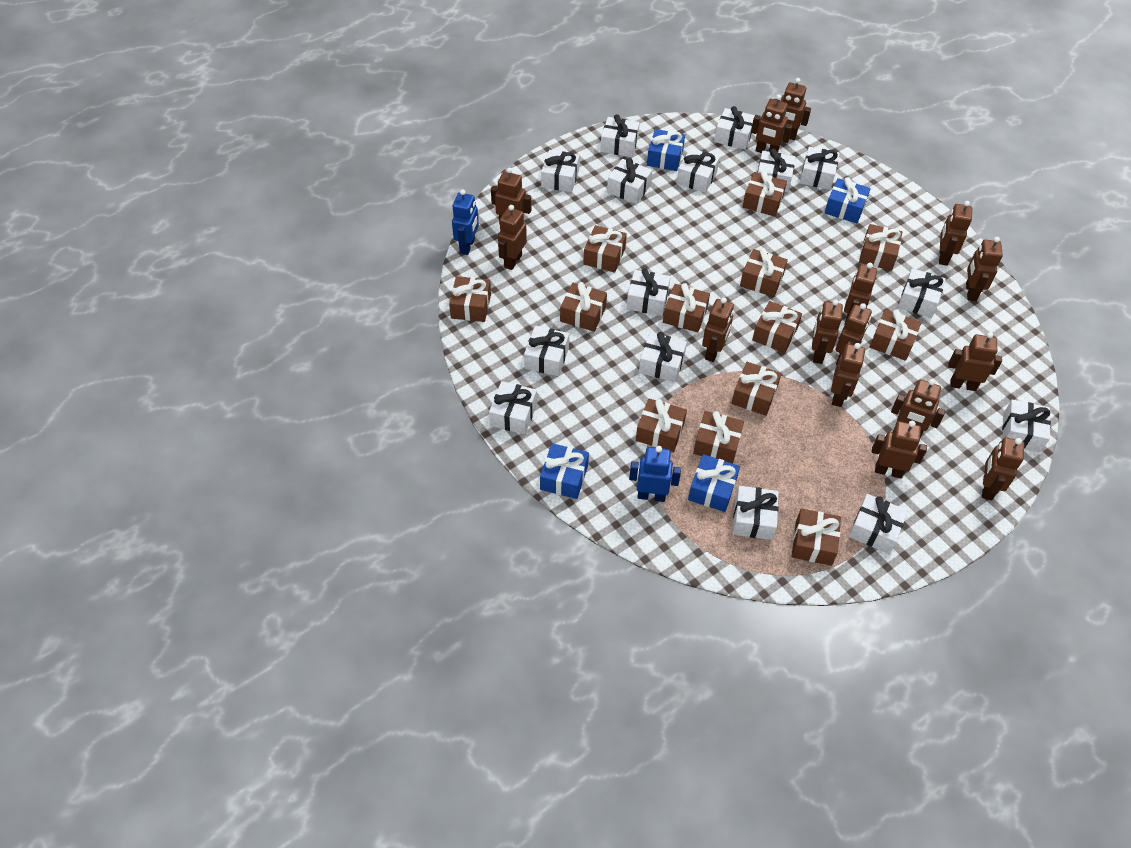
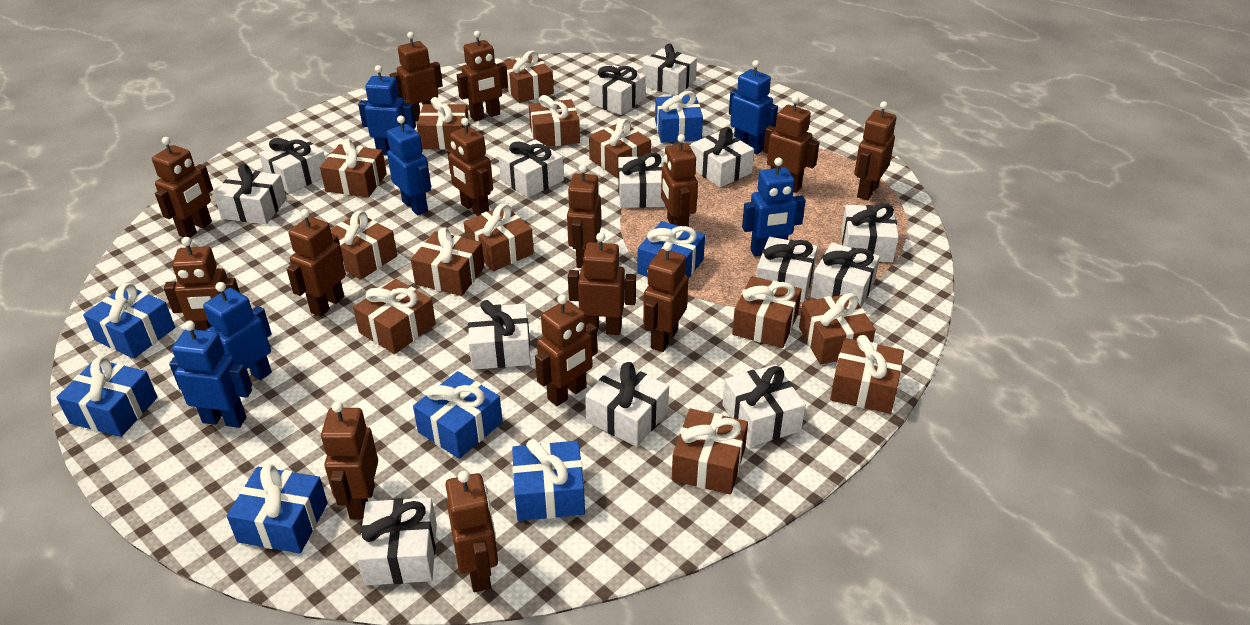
blue gift: [540,443,589,499] [647,129,685,171] [688,454,740,512] [824,177,871,223] = 4 -> [56,356,158,437] [83,283,175,359] [227,464,328,553] [413,371,503,459] [512,439,585,521] [637,221,705,279] [655,91,703,143] = 7
blue robot: [452,189,479,255] [629,446,681,502] = 2 -> [169,321,252,428] [203,282,272,387] [358,65,416,156] [387,116,431,216] [729,60,778,155] [742,158,806,257] = 6
white gift: [489,381,537,434] [524,326,569,376] [541,150,580,192] [600,114,640,157] [607,158,652,204] [627,268,670,316] [639,332,687,382] [677,148,720,193] [714,106,755,150] [733,486,779,540] [757,149,796,192] [800,147,840,190] [849,494,908,554] [898,268,946,318] [1002,400,1051,452] = 15 -> [214,164,287,224] [259,135,325,194] [357,498,437,585] [468,300,531,370] [499,139,564,198] [585,362,669,447] [589,65,646,115] [618,153,665,208] [643,44,697,95] [691,127,754,187] [723,364,806,447] [756,237,818,303] [810,243,880,307] [841,203,899,263] = 14

